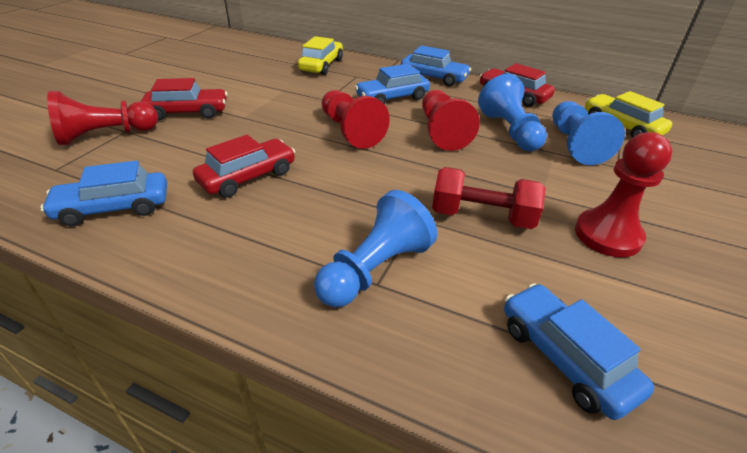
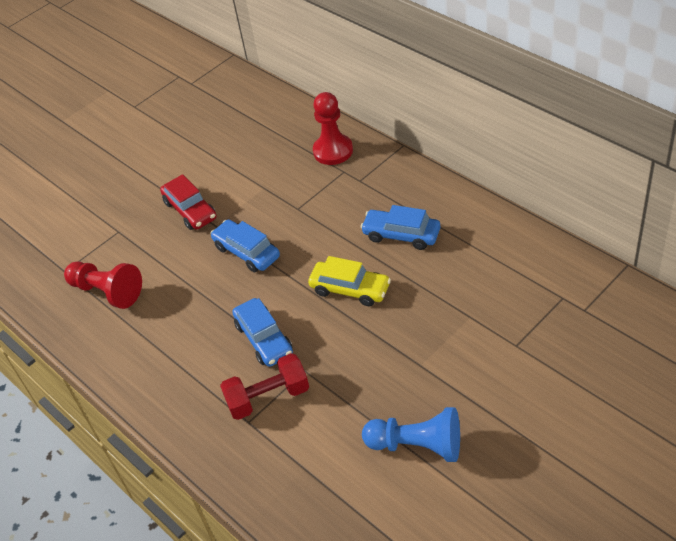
blue car: [40,161,167,226] [355,64,430,104] [401,45,471,86] [504,283,654,420] = 4 -> [210,219,280,272] [232,298,293,367] [360,205,440,250] = 3
blue pawn: [314,190,437,307] [478,74,547,151] [552,101,625,165] = 3 -> [362,407,460,462] = 1
red car: [141,78,228,120] [193,135,295,198] [479,63,555,107] = 3 -> [160,174,216,230] = 1
red pawn: [47,91,158,145] [322,90,390,149] [422,90,480,151] [575,132,672,257] = 4 -> [64,261,142,309] [313,92,353,165] = 2
yellow car: [298,36,343,75] [585,91,672,137] = 2 -> [308,256,391,306] = 1

